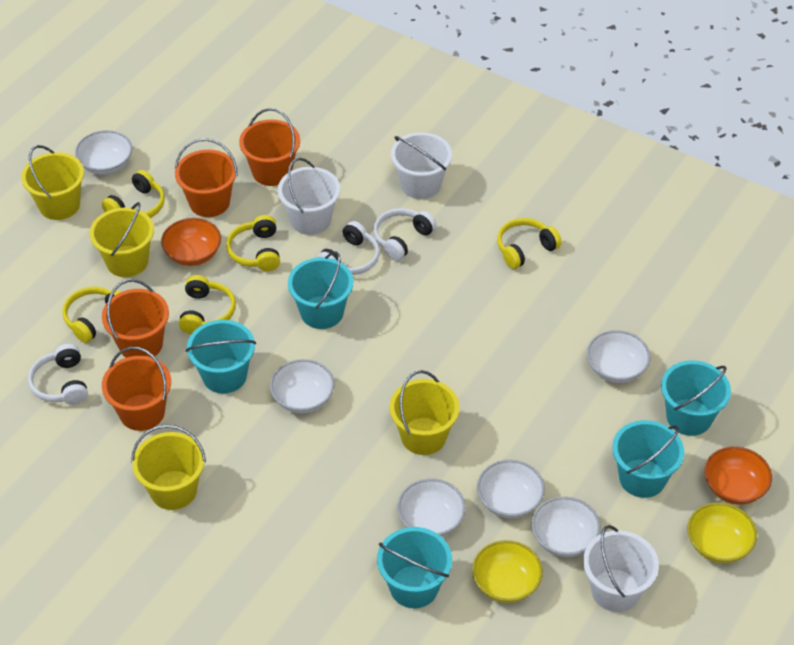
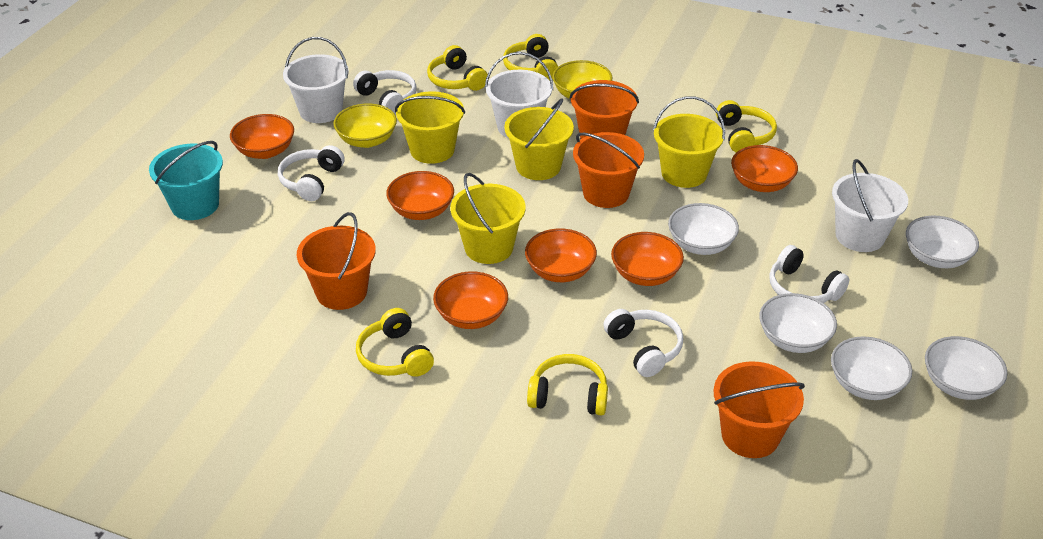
orange bowl: [161,218,221,266] [704,446,772,505] = 2 -> [230,114,294,159] [386,171,454,220] [433,271,508,329] [525,228,597,282] [611,232,684,286] [731,145,798,192] = 6
turquoise bucket: [186,320,256,394] [288,252,353,329] [377,527,452,608] [612,420,684,498] [661,360,731,436] = 5 -> [149,141,223,220] = 1
white bowl: [75,130,132,175] [270,359,335,414] [397,479,466,537] [477,460,545,518] [532,497,601,557] [587,330,651,383] = 6 -> [668,203,739,255] [759,293,837,353] [831,336,912,400] [906,216,979,268] [925,336,1007,400] = 5
white headphones: [28,344,88,405] [317,221,380,275] [373,208,437,261] = 3 -> [278,145,345,201] [353,70,416,115] [603,309,683,377] [770,245,849,303] = 4

